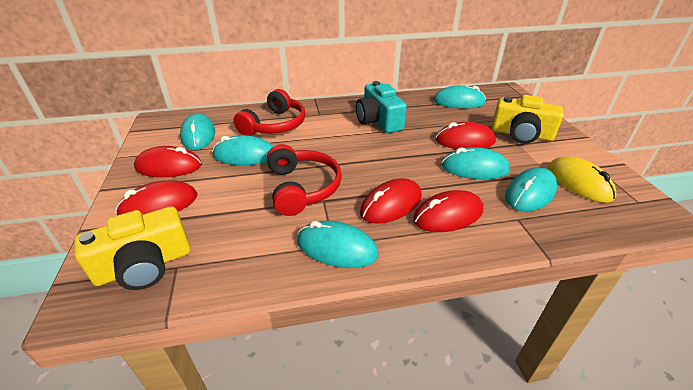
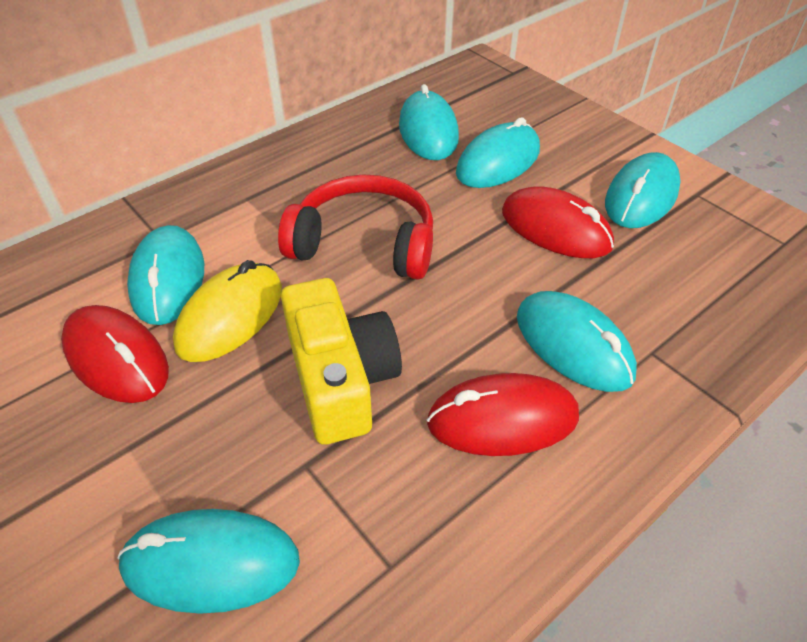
red headphones: [234,89,306,136] [267,144,342,216] = 2 -> [278,174,433,280] = 1
red mouse: [115,180,197,215] [134,146,202,177] [360,178,422,224] [413,190,483,232] [435,122,496,149] = 5 -> [61,305,169,403] [427,373,579,456] [502,186,614,258] = 3
turquoise camera: [356,81,407,133] = 1 -> none = 0
yellow camera: [75,206,191,290] [492,95,563,144] = 2 -> [281,278,402,445] = 1

